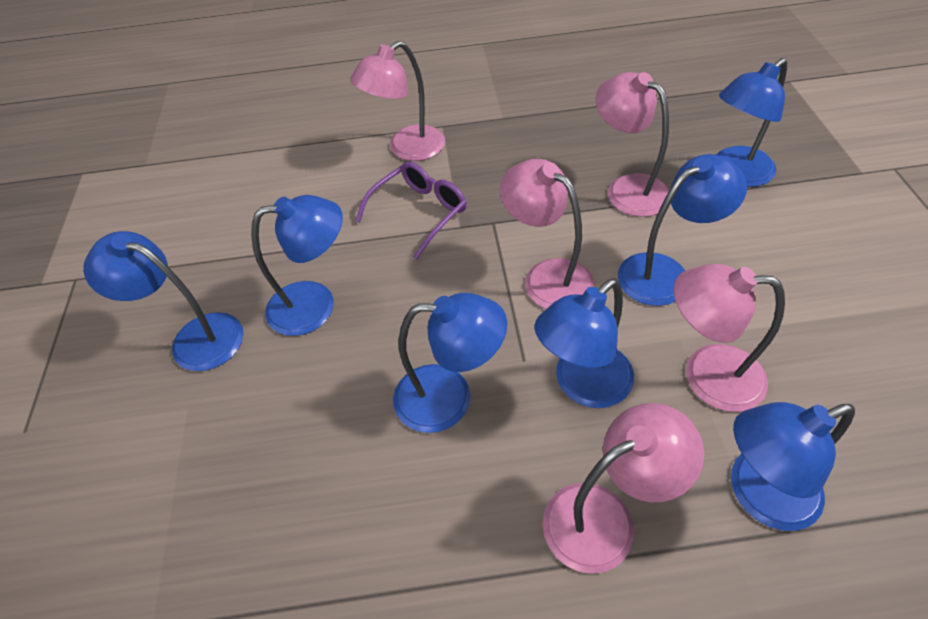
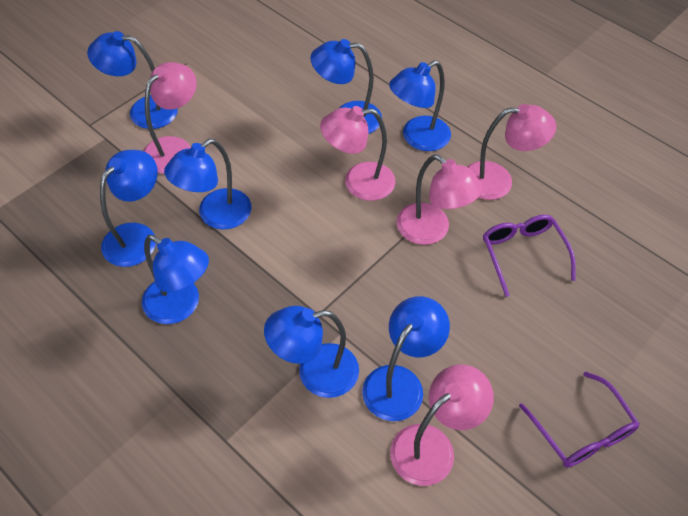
blue lamp: [83,231,243,371] [251,195,343,336] [393,293,507,433] [534,279,634,408] [618,154,747,306] [716,58,787,187] [731,402,855,531] = 7 -> [87,31,178,129] [100,150,158,267] [142,235,209,324] [164,139,252,230] [264,306,359,398] [310,39,382,134] [362,296,450,421] [389,60,451,151] = 8
purple glasses: [355,162,467,260] = 1 -> [483,215,576,297] [519,371,640,468] = 2

